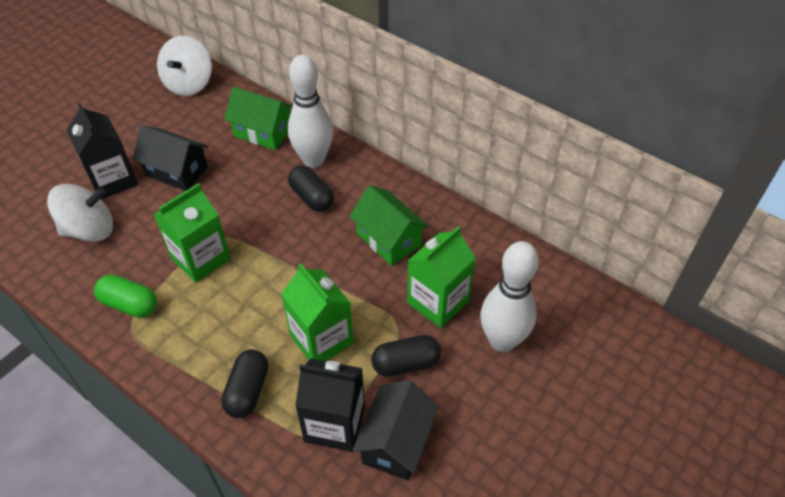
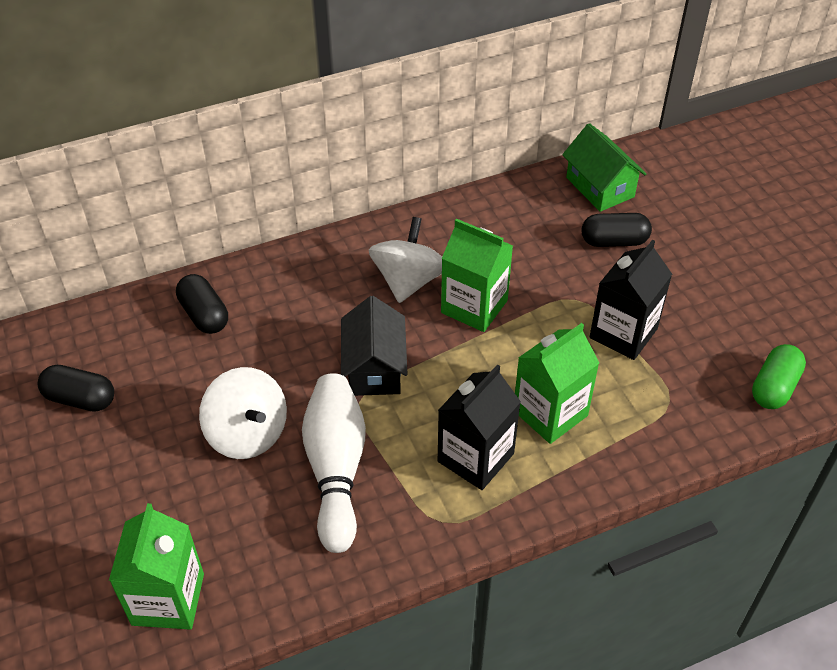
black house: [132,125,208,191] [352,380,439,480] = 2 -> [341,296,408,396] = 1
green house: [224,87,293,150] [349,185,429,266] = 2 -> [562,123,646,212] = 1
white bowling pin: [288,54,333,168] [481,241,539,352] = 2 -> [302,373,366,553] = 1

